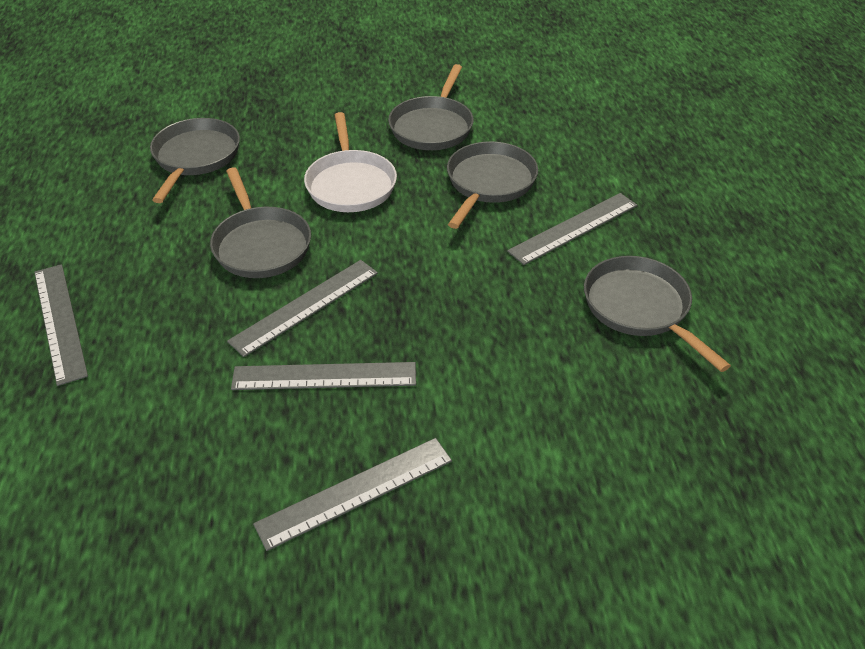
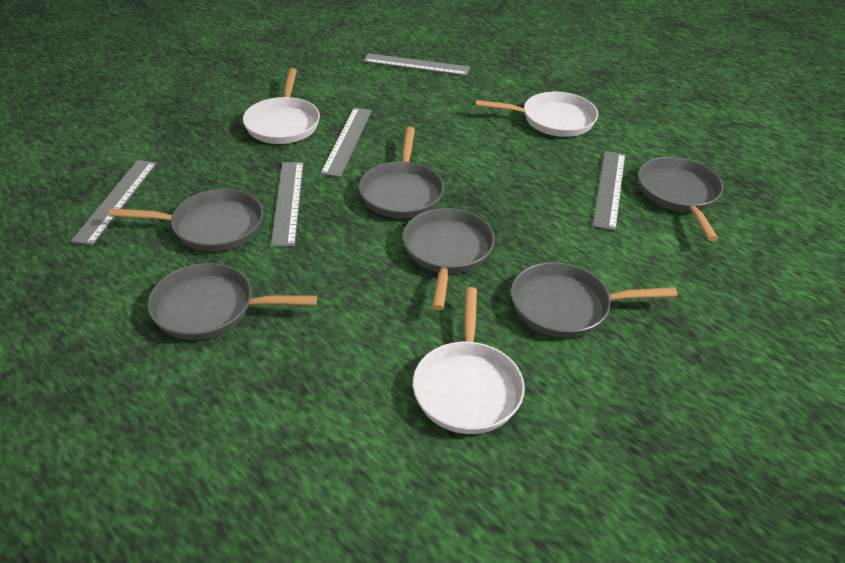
grey pan: [150,118,240,203] [210,167,311,278] [388,64,474,150] [447,141,538,229] [584,256,731,372] = 5 -> [109,189,263,252] [147,263,317,340] [359,127,444,219] [403,208,495,310] [511,262,677,338] [638,157,723,241] = 6
white pan: [304,112,397,212] = 1 -> [243,68,320,144] [413,287,525,434] [475,92,598,137] = 3

